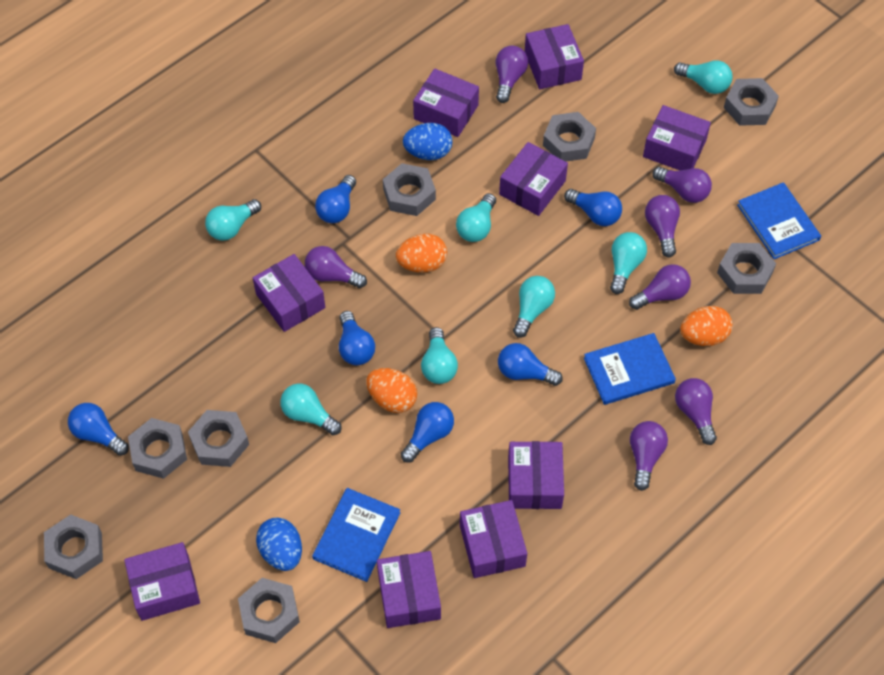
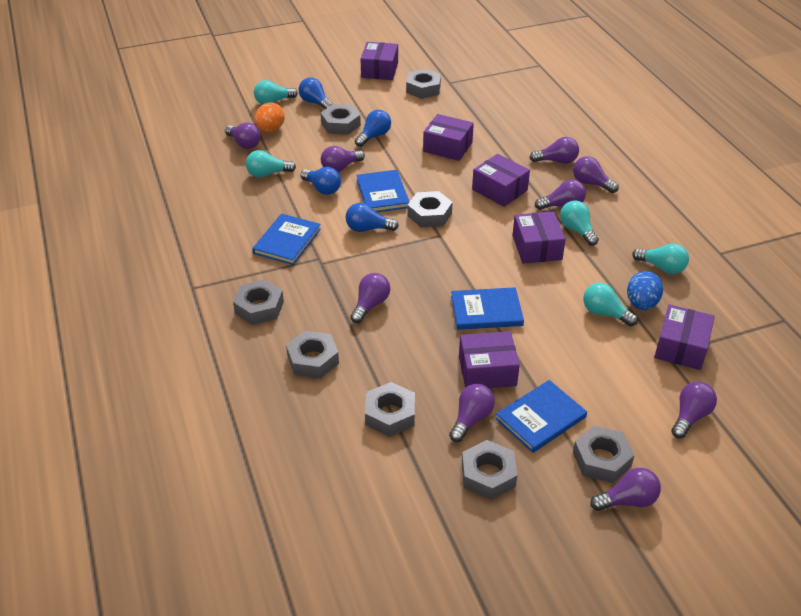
blue book: [312,488,400,582] [584,333,676,405] [737,182,821,259] = 3 -> [252,214,321,265] [356,170,409,212] [451,287,524,330] [495,380,587,453] = 4
blue egg: [256,517,302,571] [403,123,452,160] = 2 -> [627,271,663,310] = 1
blue light bulb: [68,403,129,456] [315,175,356,223] [339,311,375,365] [401,402,454,463] [498,343,563,386] [564,189,622,226] = 6 -> [299,78,333,109] [301,167,341,195] [346,203,399,232] [355,110,391,147] = 4
orange egg: [366,368,417,413] [396,234,447,273] [680,306,732,346] = 3 -> [254,102,285,133] = 1
purple box: [124,542,200,621] [253,254,325,332] [377,551,441,628] [413,68,479,137] [460,500,527,578] [499,142,568,216] [508,441,564,509] [525,24,584,89] [643,105,711,170] = 9 -> [361,42,398,80] [423,114,474,161] [459,331,520,388] [472,154,530,207] [512,211,566,264] [654,304,715,370] = 6
purple light bulb: [305,246,367,288] [496,46,528,103] [629,264,691,310] [630,421,668,491] [645,195,680,258] [652,167,712,203] [675,378,717,445] = 7 -> [225,122,261,149] [321,146,365,172] [350,273,390,323] [449,384,495,442] [529,137,579,164] [535,180,586,210] [573,156,619,193] [590,468,661,511] [671,382,717,438] = 9
turquoise light bulb: [205,199,261,241] [280,384,342,435] [421,327,458,384] [456,193,496,242] [513,276,555,338] [610,232,647,294] [674,60,732,94] = 7 -> [246,150,296,178] [254,80,298,105] [560,201,599,246] [583,283,638,327] [632,244,689,274] = 5

